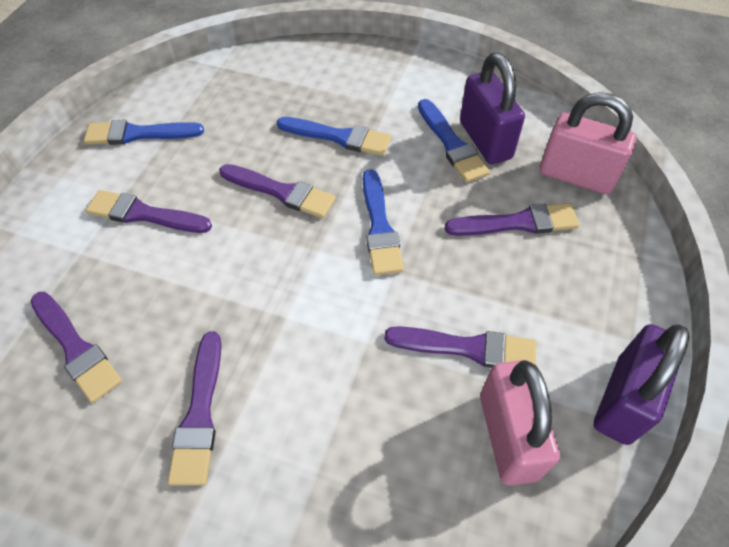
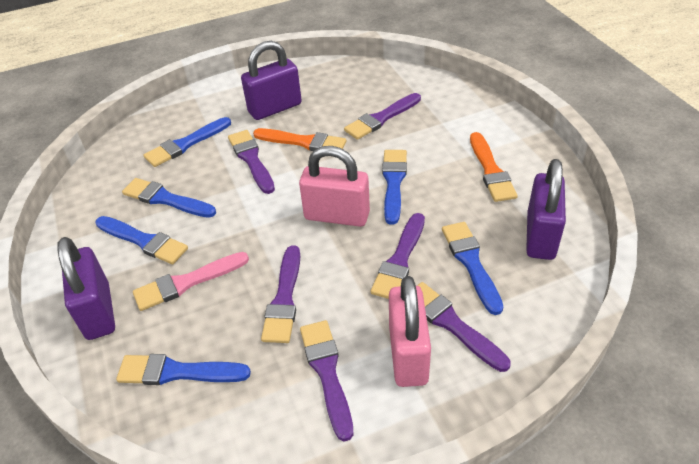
blue brush: [84,120,204,145] [277,117,391,156] [363,169,404,275] [418,99,490,183] = 4 -> [95,216,188,264] [116,354,251,385] [122,178,216,218] [144,117,231,167] [382,150,407,225] [442,222,503,315] = 6
orange brush: none = 0 -> [253,128,346,151] [470,132,518,202] = 2
pink brush: none = 0 -> [133,252,249,311] = 1
purple padlock: [460,53,525,164] [593,324,689,445] = 2 -> [57,237,115,340] [241,41,302,120] [526,159,566,260] = 3

